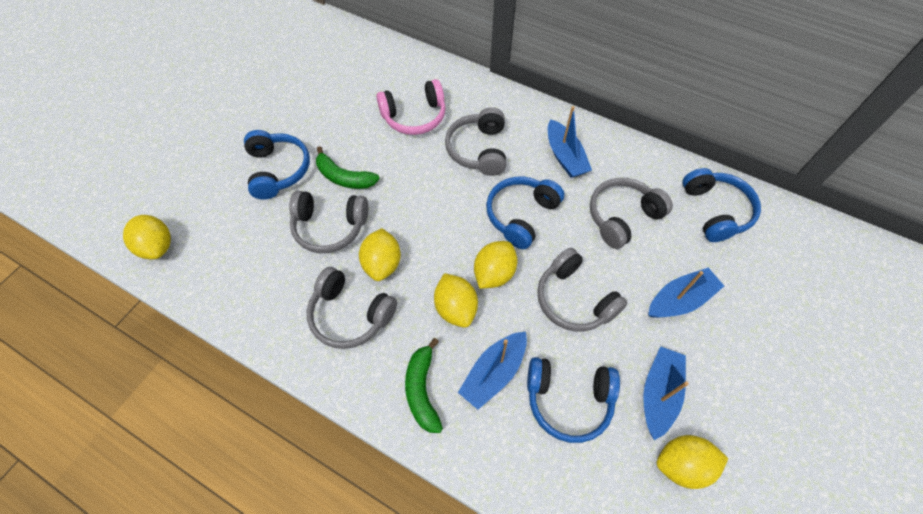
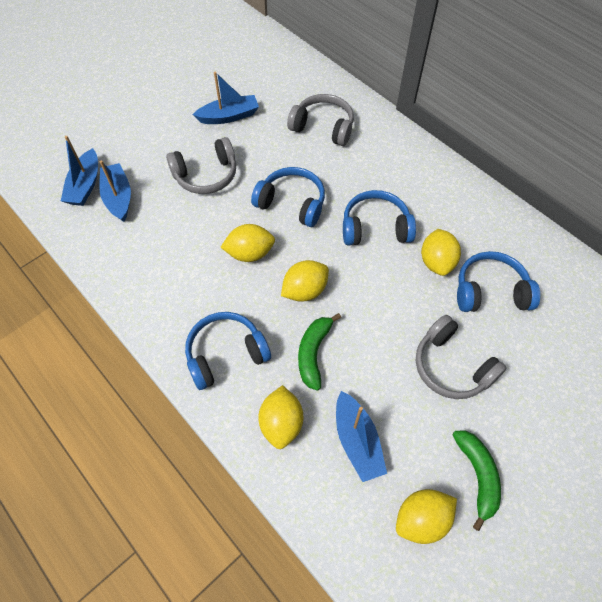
grey headphones: [289,191,368,253] [307,267,397,349] [445,107,506,176] [537,248,627,332] [590,178,673,249] = 5 -> [166,137,236,194] [287,94,354,146] [416,315,506,399] = 3
pink headphones: [376,79,446,135] = 1 -> none = 0

